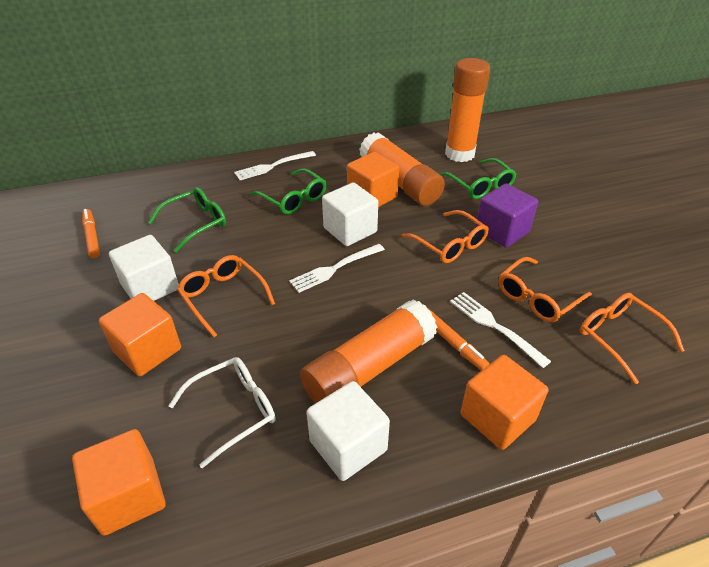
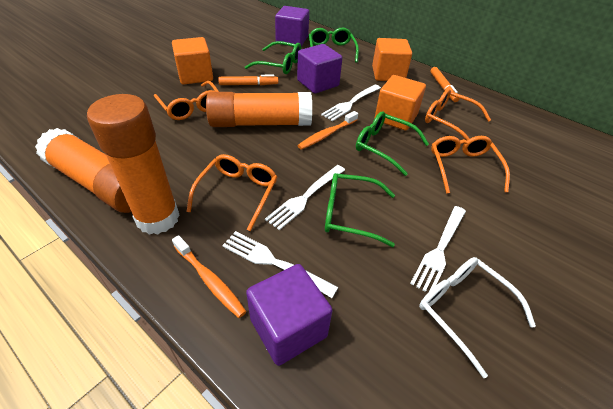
green glasses: [148,187,226,253] [250,168,327,215] [440,158,517,199] = 3 -> [245,41,301,74] [309,27,359,62] [325,173,395,247] [356,111,429,176] = 4
orange cube: [72,429,166,536] [99,293,181,376] [347,152,399,207] [461,355,548,450] = 4 -> [172,37,213,85] [372,38,412,81] [375,75,426,131] = 3
orange toothbrush: none = 0 -> [172,235,247,318] [297,111,358,150] = 2
purple cube: [475,184,538,248] = 1 -> [246,264,332,366] [275,6,309,46] [297,44,342,93] = 3
white cube: [109,235,179,301] [307,381,390,481] [322,182,378,246] = 3 -> none = 0
white fork: [234,151,316,180] [289,244,385,293] [450,292,551,368] = 3 -> [222,231,338,298] [265,165,345,230] [321,85,381,121] [410,206,466,292] = 4

